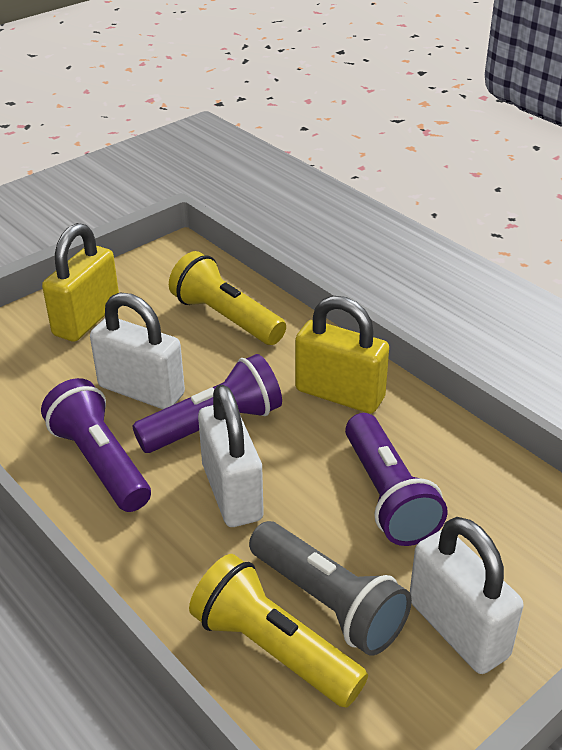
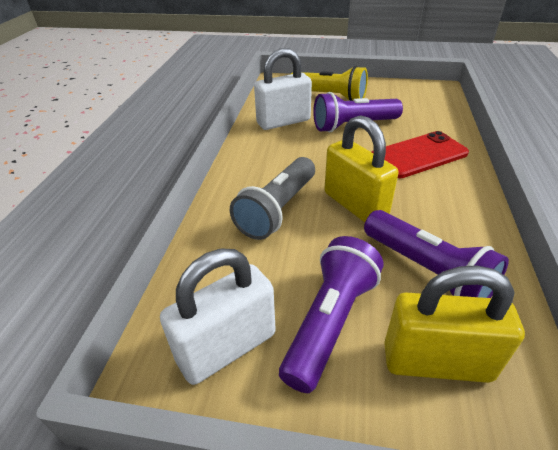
red phone: none = 0 -> [372,131,469,178] = 1
white padlock: [90,292,185,409] [198,385,264,527] [410,517,523,674] = 3 -> [160,249,276,385] [254,48,312,130] = 2
yellow flashlight: [169,251,286,345] [189,554,368,708] = 2 -> [291,66,368,101] = 1

